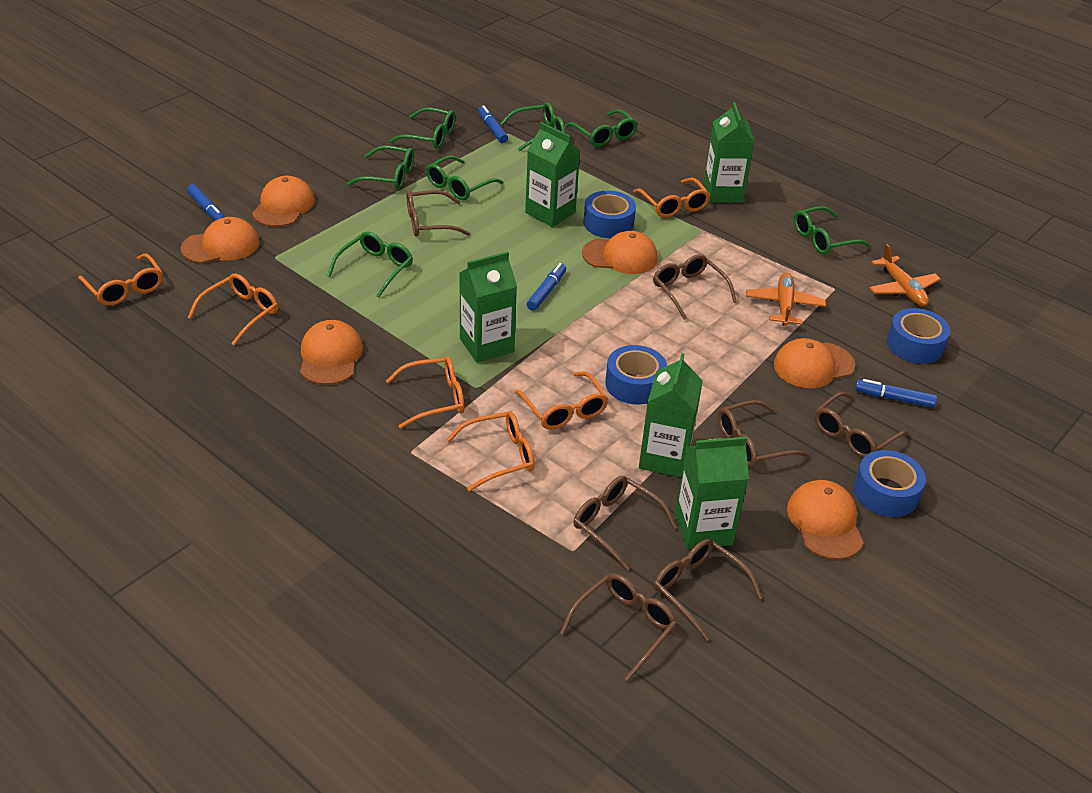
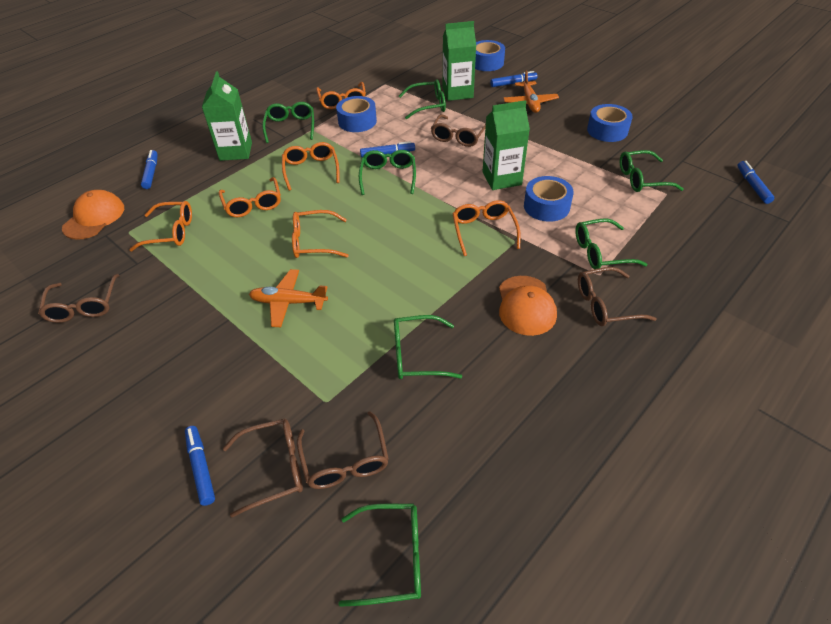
blue marker: [187,184,225,221] [478,105,508,143] [527,263,566,311] [855,379,937,408] = 4 -> [141,150,158,189] [185,426,215,506] [360,141,415,158] [490,71,538,87] [737,161,774,204] = 5
brown glasses: [406,190,471,237] [560,573,677,681] [574,476,677,571] [653,254,737,320] [654,539,763,641] [718,400,810,467] [815,392,909,458] = 7 -> [38,274,119,323] [223,419,303,517] [297,411,389,489] [431,114,486,147] [578,267,656,326] = 5
green carton: [460,251,517,363] [525,122,581,227] [639,353,703,477] [675,437,749,549] [704,102,755,203] = 5 -> [202,71,252,161] [443,21,476,101] [482,100,530,190] = 3
orange cap: [181,217,260,263] [252,176,315,227] [300,320,363,385] [582,231,658,274] [774,338,855,388] [787,480,864,560] = 6 -> [62,190,124,240] [499,276,557,336] = 2

